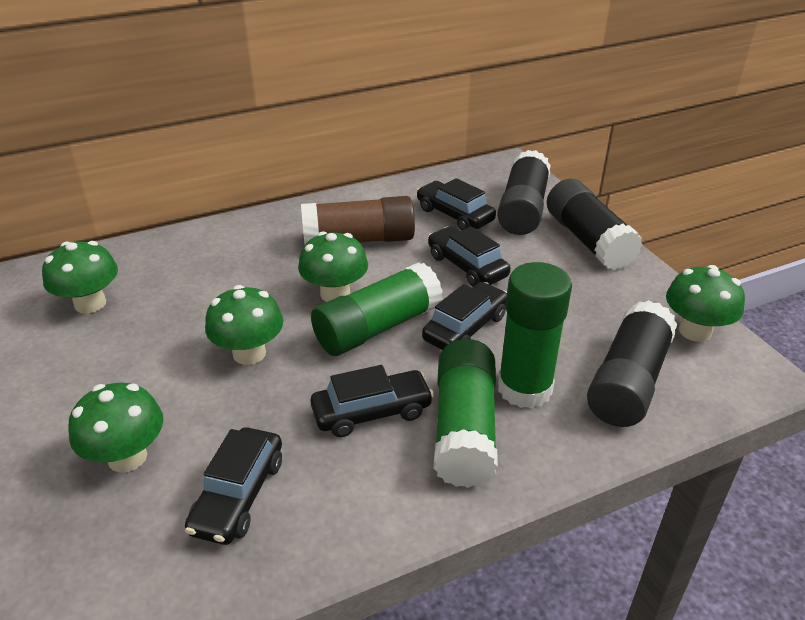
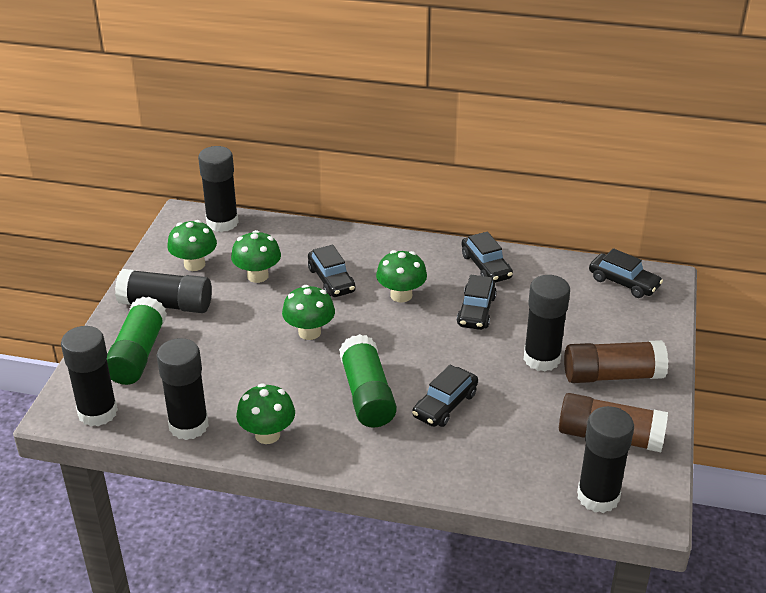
black glue stick: [497,150,551,235] [547,179,643,270] [587,300,677,427] = 3 -> [61,326,118,427] [115,269,212,313] [157,338,209,440] [198,146,239,232] [524,275,570,372] [577,406,634,513] = 6
brown glue stick: [301,196,415,244] = 1 -> [559,393,668,452] [564,340,668,383] = 2
green glue stick: [311,262,443,356] [433,339,498,488] [498,262,572,409] = 3 -> [107,296,167,385] [339,334,397,428] = 2

